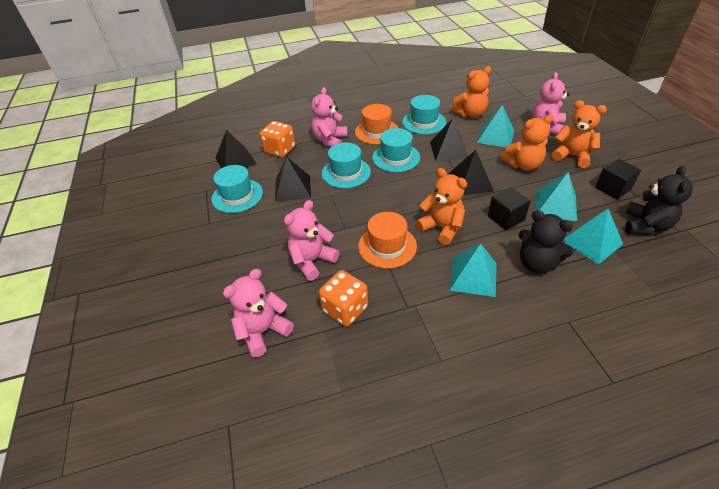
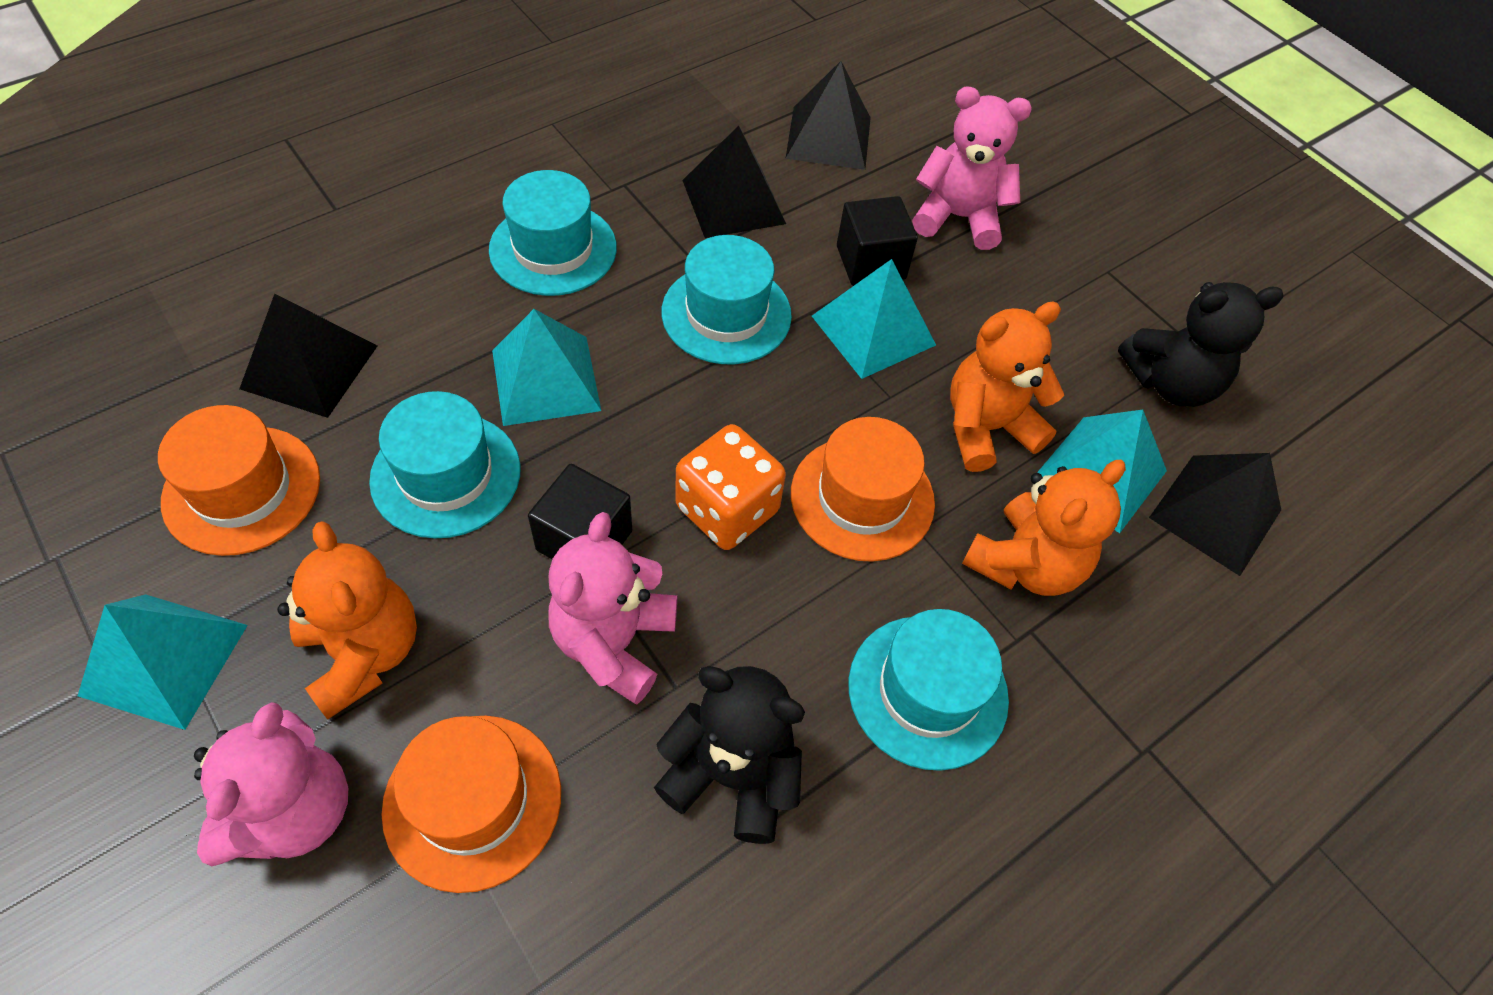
orange dice: [260,121,295,157] [319,270,368,326] = 2 -> [676,424,786,550] = 1
orange hat: [355,104,398,144] [358,212,417,268] = 2 -> [158,405,320,556] [382,716,561,893] [791,417,935,562] = 3
orange teddy bear: [416,168,467,245] [451,66,491,118] [500,115,553,171] [552,100,607,168] = 4 -> [277,521,417,719] [950,302,1064,472] [962,460,1126,596] = 3
pink teddy bear: [223,269,294,357] [284,200,339,281] [311,87,348,147] [532,72,570,135] = 4 -> [194,702,348,866] [548,512,677,704] [912,86,1032,250] = 3

